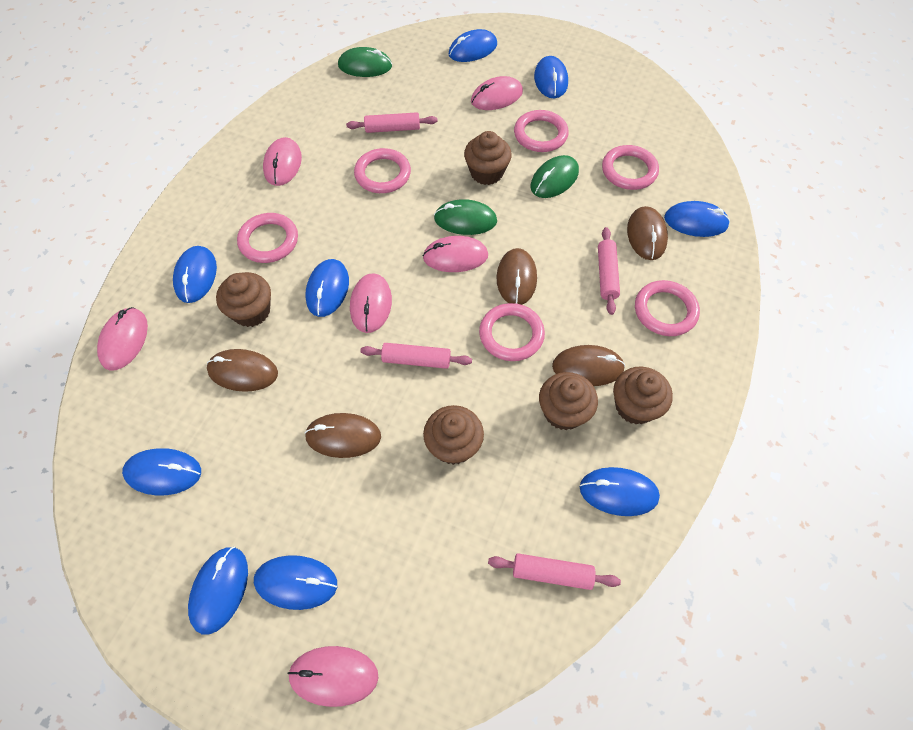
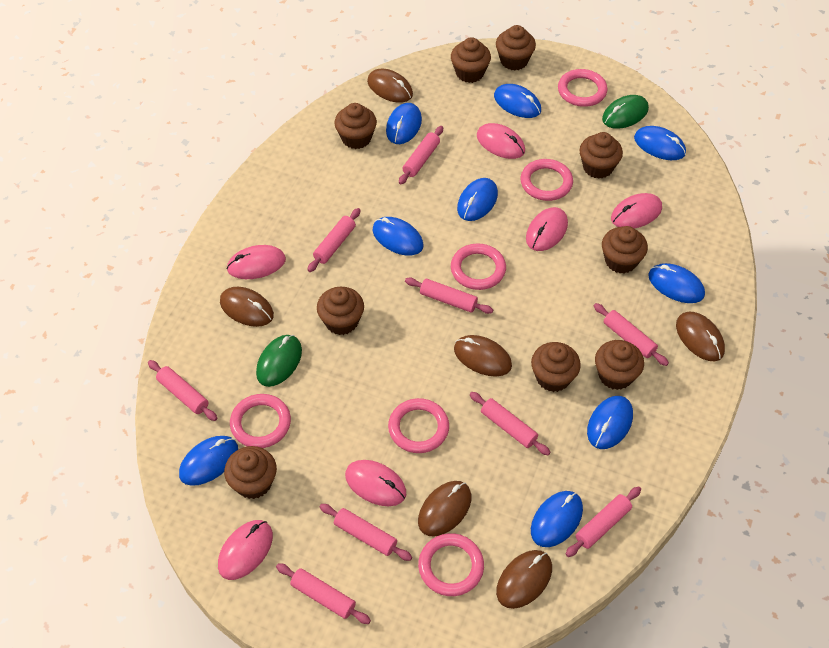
brown cupcake: [216,272,271,327] [423,405,484,465] [464,131,512,185] [539,372,598,430] [613,367,673,424] = 5 -> [224,446,277,499] [317,287,364,335] [334,103,377,149] [451,37,491,83] [496,25,536,70] [531,342,581,392] [579,132,623,179] [595,340,644,390] [602,226,648,274] = 9
brown mouse: [207,349,278,392] [304,413,381,458] [496,248,537,305] [552,345,625,386] [627,206,668,260] = 5 -> [220,287,274,327] [367,69,413,103] [418,481,471,537] [454,335,512,376] [496,550,552,609] [676,312,725,361] = 6
green mouse: [338,47,392,77] [434,199,497,235] [530,155,579,198] = 3 -> [256,335,302,387] [602,95,649,129] = 2
pink rolling pin: [346,112,438,133] [360,343,472,369] [488,554,621,590] [598,227,620,315] = 4 -> [148,360,217,421] [276,563,371,624] [307,208,361,272] [320,504,412,561] [399,126,443,185] [405,278,493,314] [470,392,550,455] [566,486,641,557] [594,303,669,366] = 9

